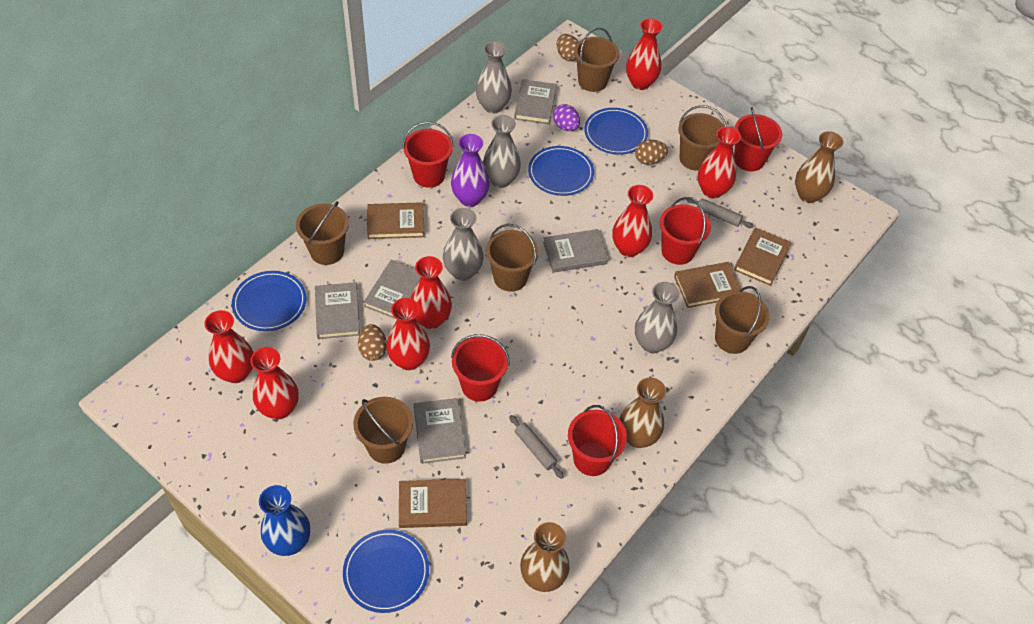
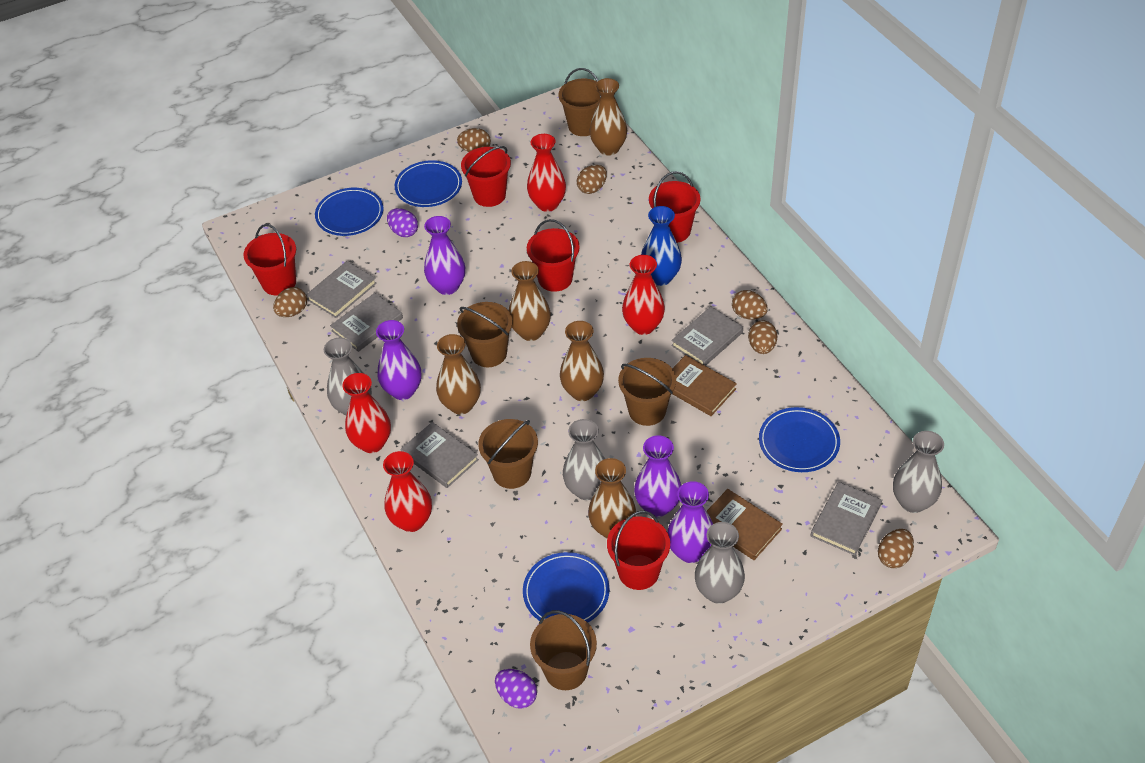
brown book: [367,202,425,239] [399,479,467,528] [674,262,741,308] [734,227,792,286] = 4 -> [672,355,737,416] [706,489,783,560] = 2
brown bucket: [296,201,349,265] [353,397,413,464] [486,224,539,292] [574,27,619,92] [678,105,727,171] [715,286,770,354] = 6 -> [457,302,513,367] [478,419,538,489] [530,610,597,690] [558,68,601,136] [618,358,676,426] = 5
brown egg: [358,324,387,361] [557,34,579,61] [635,140,668,165] = 3 -> [273,287,307,317] [457,128,491,152] [577,165,607,194] [732,290,768,319] [748,320,777,354] [878,529,914,568] = 6
brown vase: [520,522,570,592] [619,378,666,448] [795,131,844,203] = 3 -> [436,334,481,415] [509,261,551,341] [560,321,604,401] [588,458,636,538] [589,78,627,156] = 5
grey rolling pin: [509,415,564,479] [686,197,754,228] = 2 -> none = 0
purple egg: [553,104,580,131] = 1 -> [387,208,418,237] [495,669,537,709] = 2
purple vase: [451,134,490,207] = 1 -> [376,320,421,400] [424,216,465,295] [634,435,681,517] [667,481,713,563] = 4
red vase: [204,310,253,383] [250,347,299,419] [386,298,430,370] [410,256,452,329] [612,185,653,257] [626,18,663,90] [698,127,741,199] = 7 -> [342,373,391,453] [383,451,432,532] [527,134,566,212] [622,255,665,335] = 4

